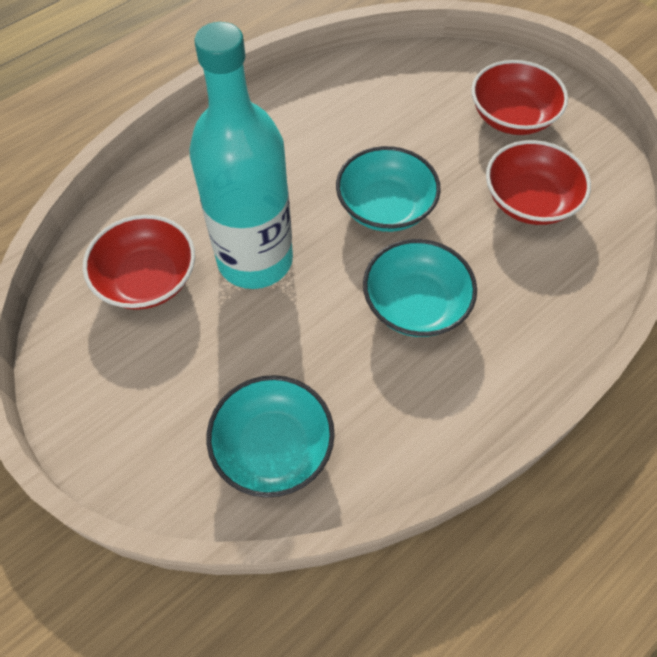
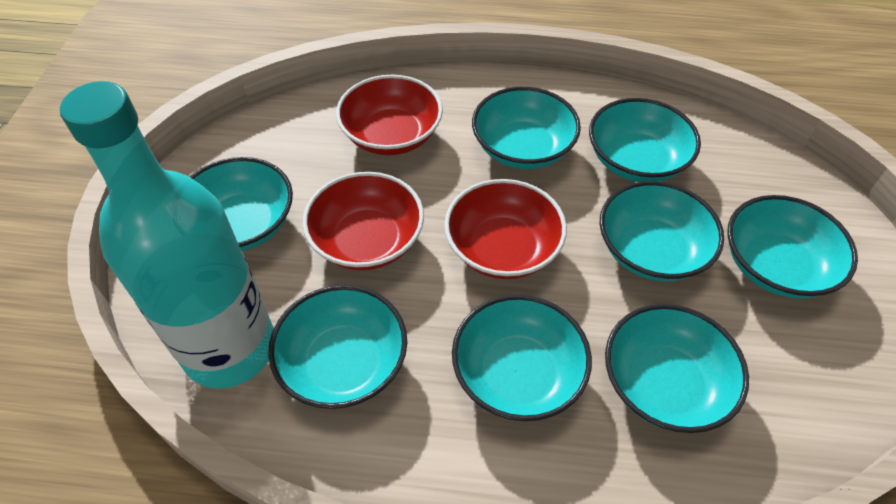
turquoise bowl: [206,375,335,498] [336,146,441,232] [363,239,477,337] = 3 -> [190,157,293,251] [268,285,407,409] [452,295,592,421] [472,87,581,169] [589,98,701,182] [600,181,724,282] [605,304,749,433] [727,195,858,299] = 8

